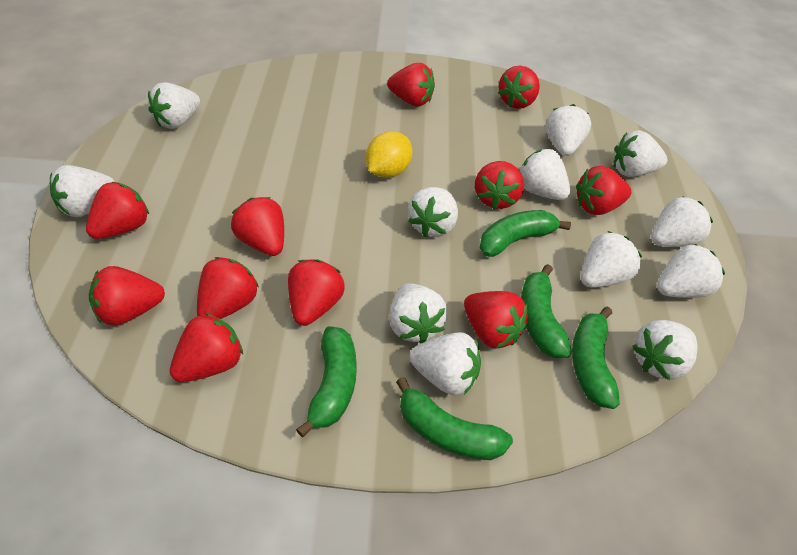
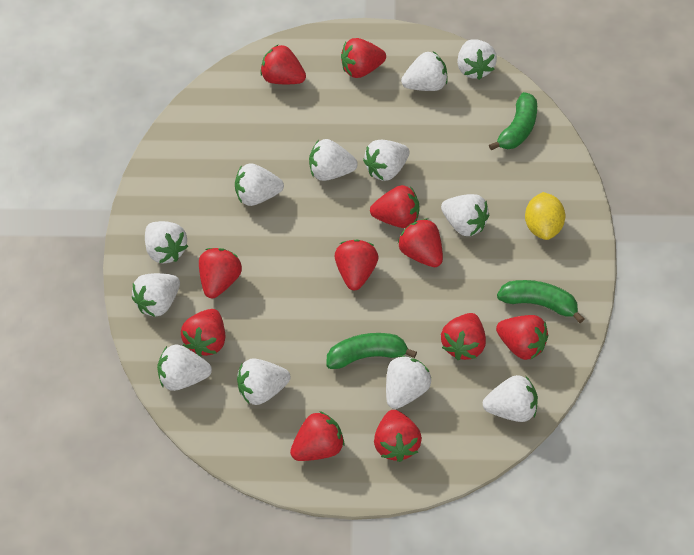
green banana: [296,326,356,437] [396,377,513,460] [479,210,571,257] [521,264,572,358] [572,306,620,409] = 5 -> [326,333,417,369] [489,92,537,150] [497,280,584,323] = 3

